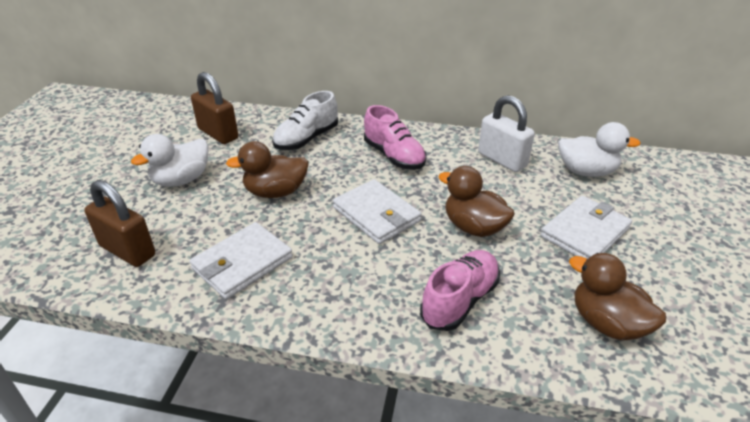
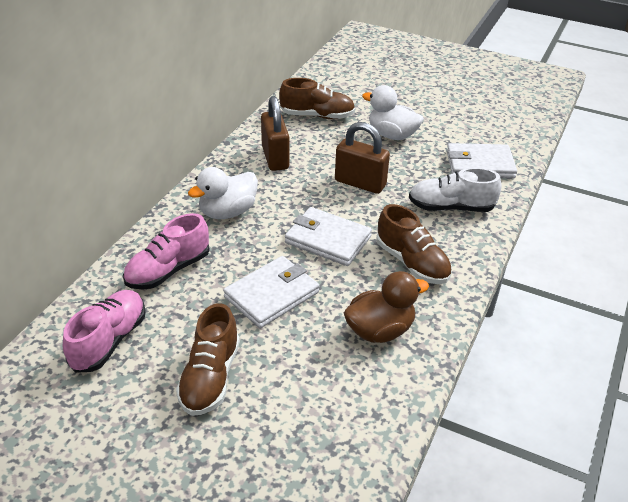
brown duck: [226,141,309,198] [439,166,515,237] [569,253,666,340] = 3 -> [344,271,429,343] = 1
brown shoe: none = 0 -> [176,303,240,416] [279,78,355,119] [377,204,452,284] = 3
white padlock: [478,95,535,172] = 1 -> none = 0

